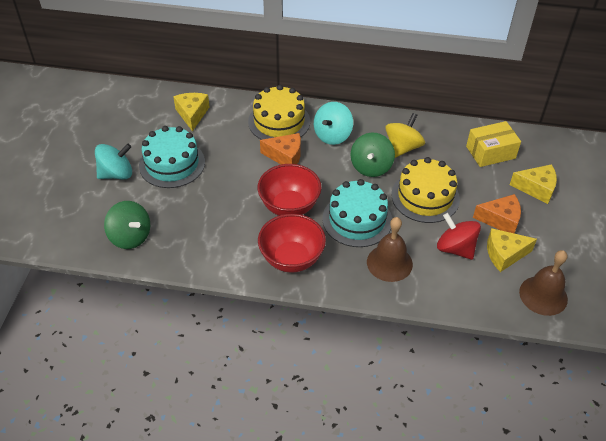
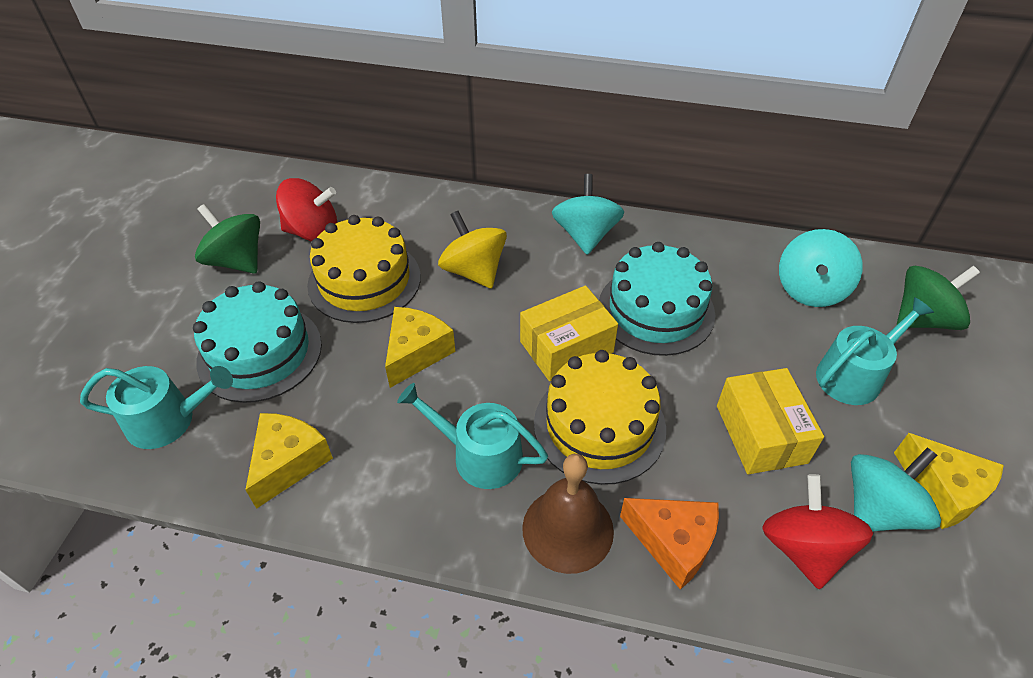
brown bell: [367,217,413,282] [519,250,568,316] = 2 -> [522,454,614,574] = 1
orange cheese: [260,133,301,165] [473,194,521,233] = 2 -> [620,498,719,590] = 1
red bowl: [258,164,322,216] [258,214,326,272] = 2 -> none = 0
red spinning top: [437,213,481,260] = 1 -> [276,178,337,242] [762,474,873,589] = 2
turquoise spinning top: [95,144,132,179] [314,102,353,145] = 2 -> [552,174,624,255] [779,229,863,307] [851,447,941,531] = 3
turquoise watering can: none = 0 -> [80,366,233,449] [397,383,548,489] [816,297,934,405] = 3
yellow box: [466,121,521,167] = 1 -> [520,286,618,381] [717,368,824,474] = 2

